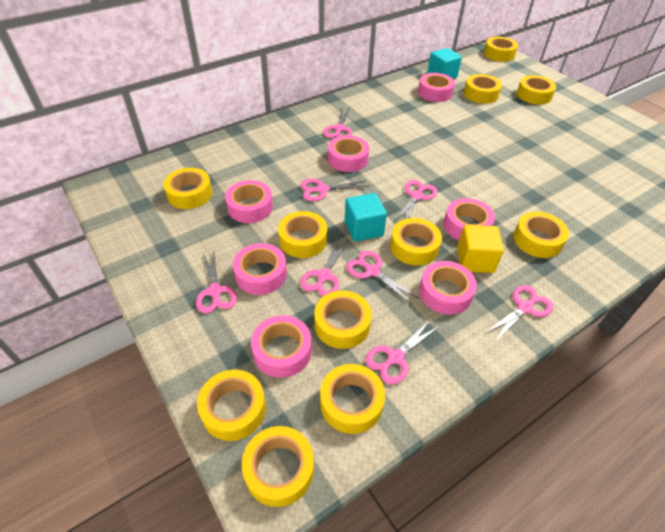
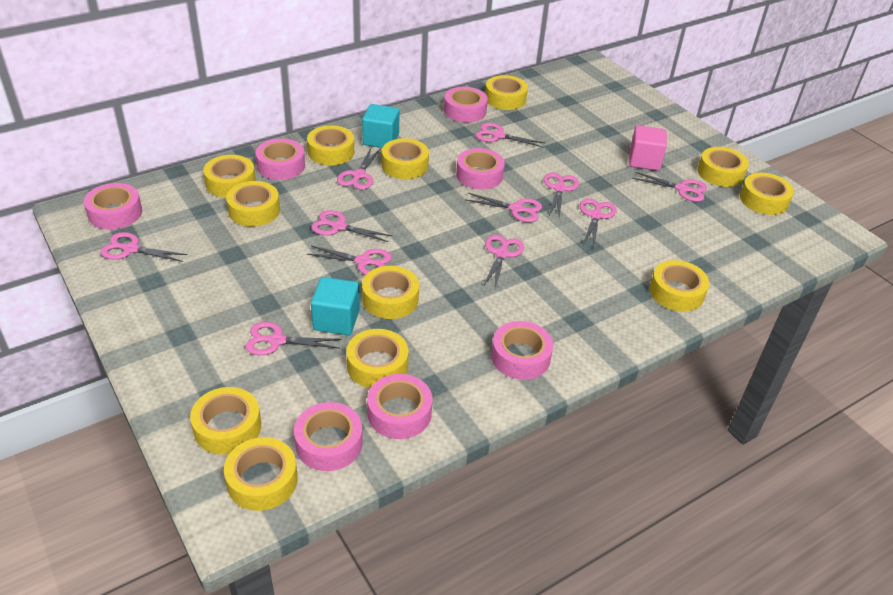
pink cube: none = 0 -> [629,125,667,171] = 1
pink scissors: [196,251,237,313] [300,179,367,201] [300,239,348,296] [323,108,352,138] [346,250,420,304] [365,319,441,384] [394,180,437,222] [486,285,553,343] = 8 -> [100,232,188,262] [245,322,342,355] [307,246,392,275] [311,210,392,242] [337,148,381,190] [466,193,542,222] [476,123,545,148] [483,235,524,288] [544,173,579,219] [580,198,617,246] [632,172,707,202] = 11
yellow cube: [457,225,504,273] = 1 -> none = 0
yellow tape: [163,168,212,209] [197,370,266,441] [242,426,314,507] [278,211,327,258] [314,291,372,349] [320,364,385,434] [390,218,442,266] [464,74,502,103] [484,37,518,62] [513,212,569,258] [517,75,556,105] = 11 -> [190,387,261,455] [203,155,256,198] [224,437,298,511] [226,181,280,227] [307,125,354,165] [346,329,409,388] [362,266,419,319] [382,138,429,179] [485,75,528,110] [650,260,709,312] [698,147,749,187] [740,173,794,215] = 12

